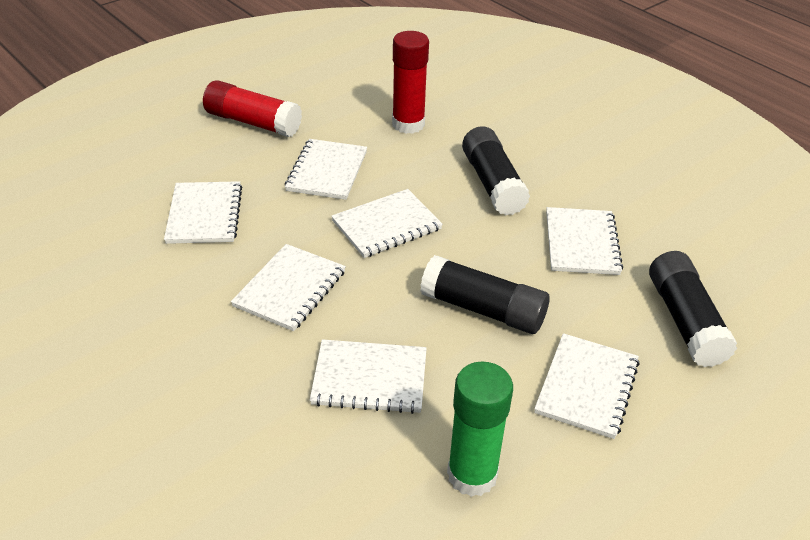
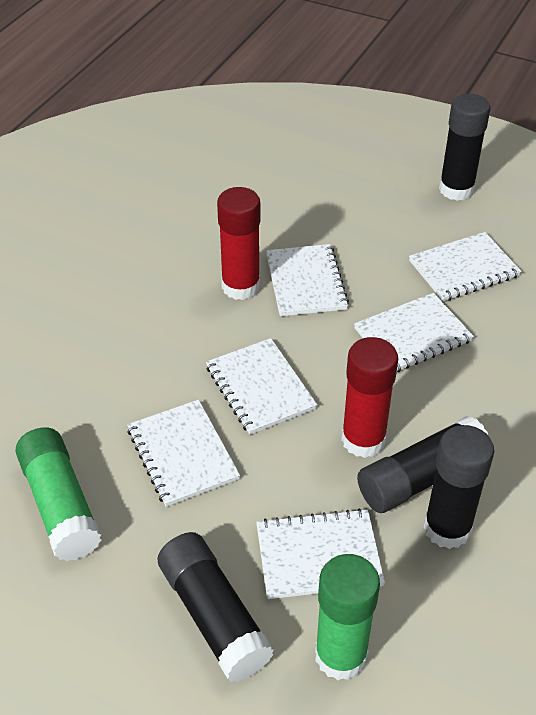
black glue stick: [420,255,550,334] [462,126,530,215] [649,251,737,367] = 3 -> [157,532,274,682] [357,416,488,513] [423,425,494,549] [439,94,491,201] = 4
green glue stick: [447,361,513,497] = 1 -> [15,427,102,561] [315,554,380,680] = 2
white notebook: [164,181,242,244] [231,244,346,331] [285,139,367,200] [310,339,427,414] [331,189,443,258] [534,333,640,439] [546,207,623,275] = 7 -> [127,400,240,507] [206,338,317,435] [256,508,385,599] [266,244,349,316] [354,293,474,372] [409,232,522,301] = 6

